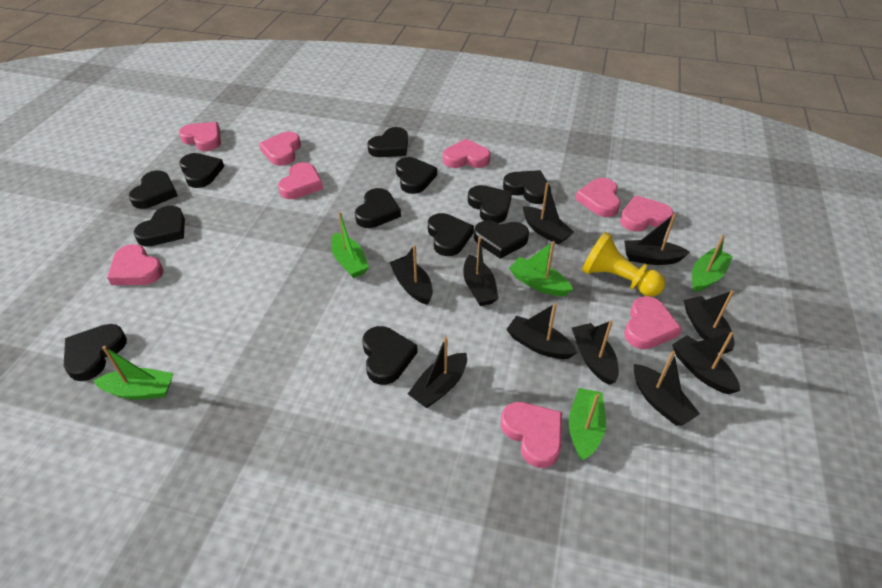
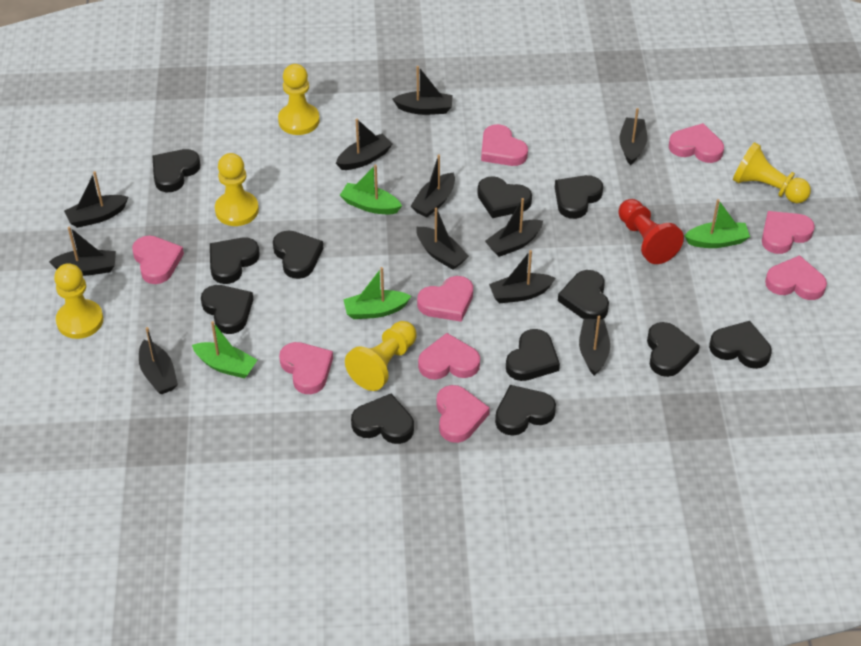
black boat: [389,245,433,305] [408,337,467,408] [463,237,498,306] [506,303,577,359] [523,183,574,245] [572,320,619,385] [624,213,690,265] [634,351,700,426] [672,332,740,394] [684,290,735,354] = 10 -> [49,226,116,276] [64,171,128,228] [139,327,178,394] [336,119,393,170] [393,66,453,115] [411,154,455,218] [416,208,469,270] [485,198,543,257] [489,250,556,303] [579,316,610,376] [619,108,647,165] = 11
green boat: [94,346,174,400] [331,212,369,278] [509,241,573,296] [569,388,606,460] [692,234,733,292] = 5 -> [192,321,257,378] [340,165,402,214] [343,267,411,319] [684,199,750,248] = 4
red pawn: none = 0 -> [618,199,684,264] = 1
yellow pawn: [582,232,665,297] = 1 -> [54,263,104,339] [215,153,259,226] [278,64,320,135] [345,321,417,391] [733,142,811,203] = 5

